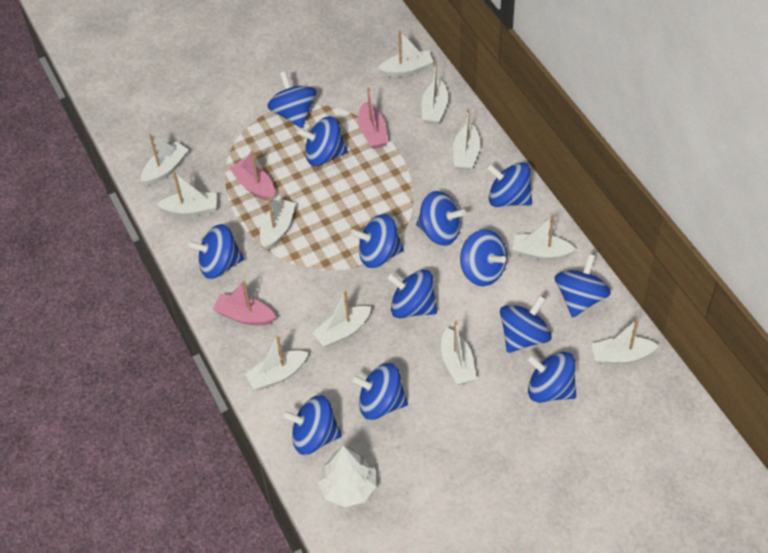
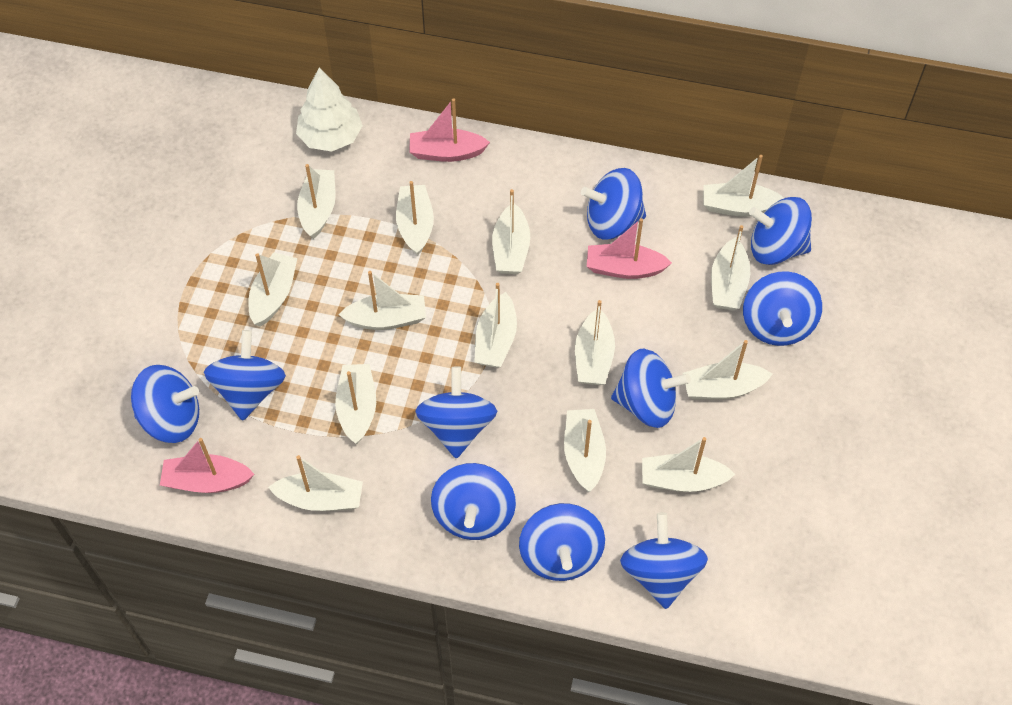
blue spinning top: [187,224,244,279] [267,71,316,128] [282,395,342,455] [296,116,348,166] [351,214,404,268] [351,363,408,420] [386,270,437,318] [416,191,466,246] [460,229,507,286] [486,162,532,207] [500,295,552,353] [526,352,576,403] [555,254,611,317] = 13 -> [131,365,199,443] [204,330,286,421] [415,366,497,459] [431,463,516,540] [519,503,605,581] [581,168,646,239] [611,349,691,428] [620,512,708,609] [743,271,822,346] [749,197,812,265] = 10
white boat: [141,134,189,186] [156,171,217,217] [245,336,308,390] [260,195,296,250] [312,291,371,347] [378,30,434,77] [421,63,448,125] [441,321,476,385] [453,109,480,171] [513,215,576,260] [591,318,659,364] = 11 -> [249,252,297,327] [268,455,363,511] [297,164,336,239] [335,364,376,444] [338,271,426,330] [396,181,434,256] [474,283,517,368] [492,189,530,274] [564,409,606,492] [575,300,615,385] [642,437,735,492] [683,340,772,400] [703,155,784,217] [711,225,750,310] = 14

